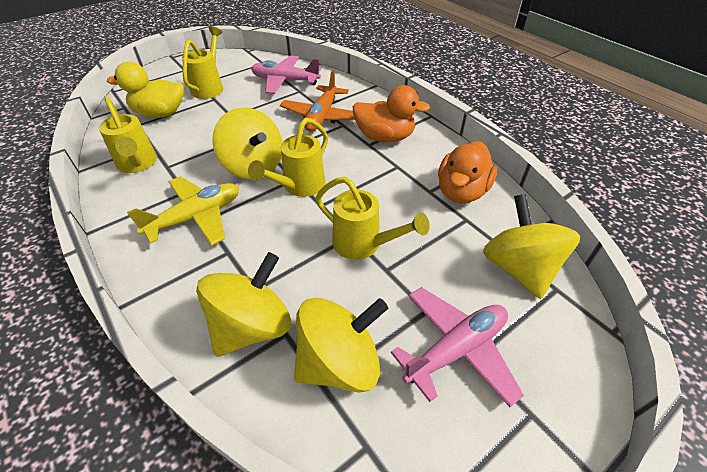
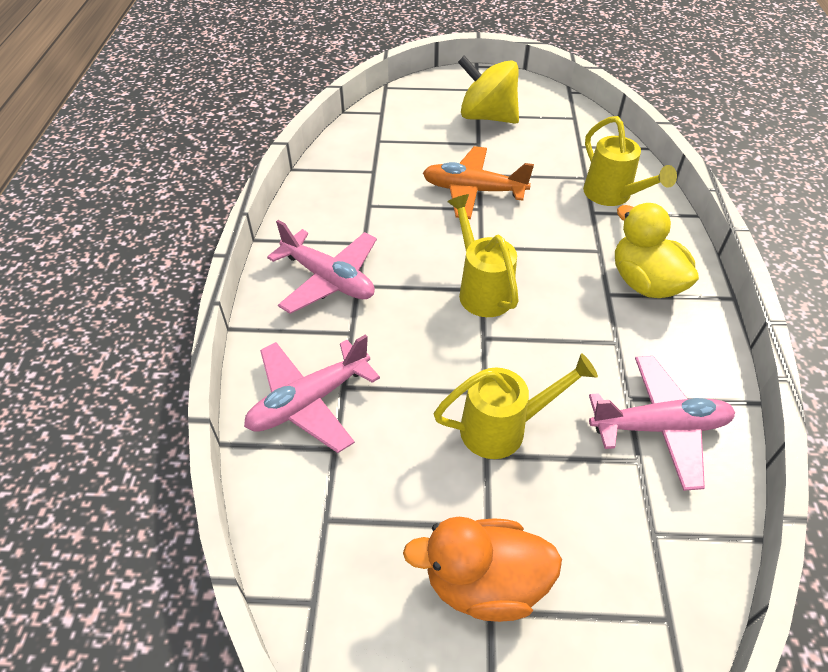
orange duck: [353,85,430,142] [438,141,497,204] = 2 -> [403,517,562,622] = 1
pink plane: [251,55,321,94] [391,287,524,407] = 2 -> [244,334,380,453] [267,220,377,314] [589,356,735,491] = 3
yellow plane: [127,176,239,246] = 1 -> none = 0
yellow spinning top: [196,252,291,357] [212,108,282,180] [294,298,388,393] [483,194,580,299] = 4 -> [458,56,519,124] = 1
yellow watering can: [99,97,157,173] [182,26,223,99] [248,118,328,197] [315,177,430,260] = 4 -> [434,353,598,459] [447,194,519,317] [583,116,677,206] = 3

